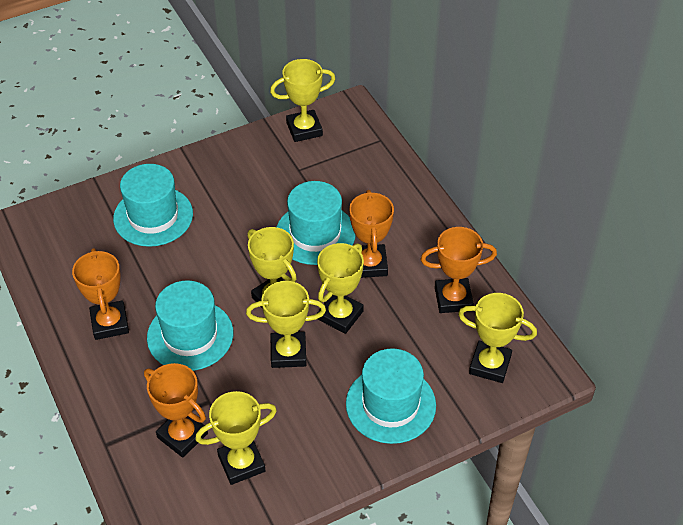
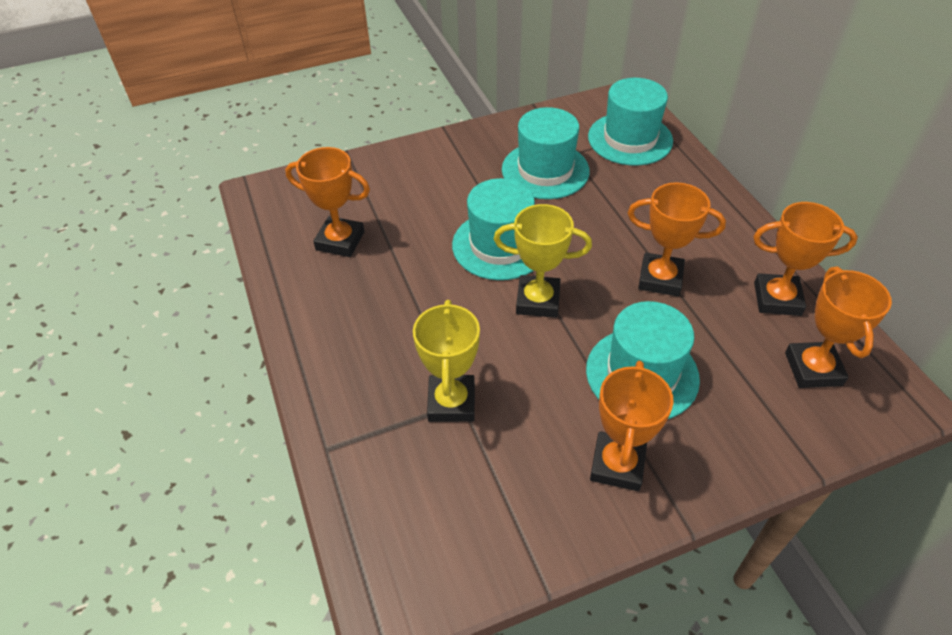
orange trophy: [72,248,129,340] [144,363,208,458] [349,190,394,278] [421,227,497,313] = 4 -> [285,147,370,257] [590,361,673,491] [628,182,726,296] [753,202,858,316] [785,267,892,388] = 5
yellow trophy: [195,391,277,485] [246,281,326,368] [247,227,297,307] [270,59,335,142] [317,243,364,334] [458,293,537,383] = 6 -> [413,300,480,422] [494,204,592,318] = 2

